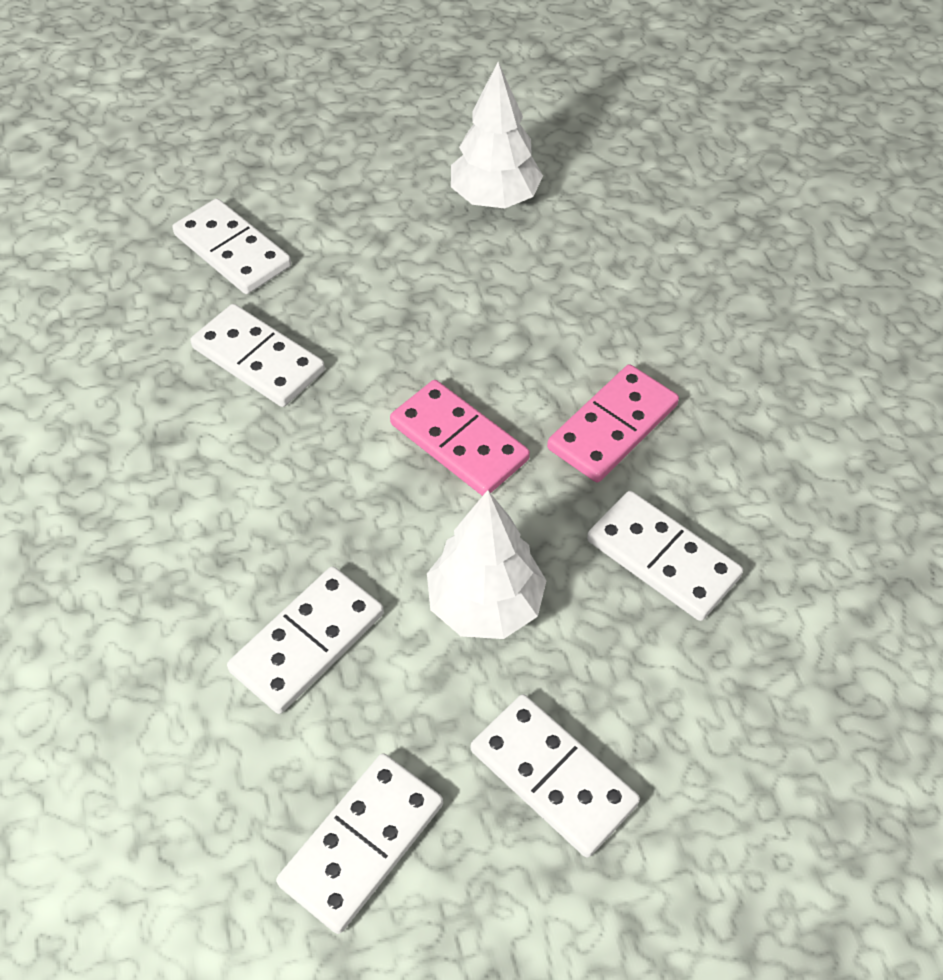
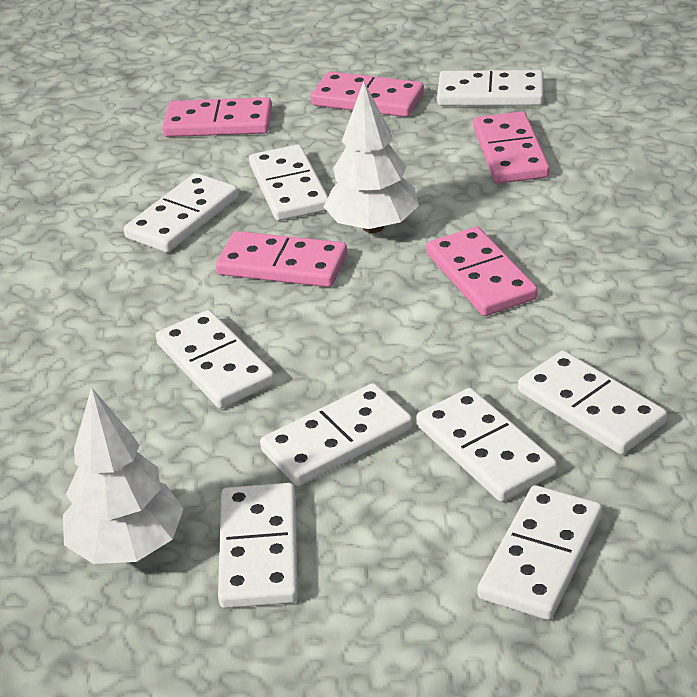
pink domino: [390,380,530,496] [547,364,679,482] = 2 -> [162,97,272,137] [216,231,347,287] [311,71,424,117] [426,227,538,316] [473,111,550,184] = 5
white domino: [172,199,291,294] [190,304,325,407] [227,566,384,714] [276,753,443,934] [471,694,640,858] [587,491,743,621] = 6 -> [124,173,238,253] [156,310,275,409] [218,483,298,608] [249,145,328,221] [260,383,413,486] [416,388,557,502] [437,70,544,106] [477,485,602,620] [518,351,667,455] = 9

